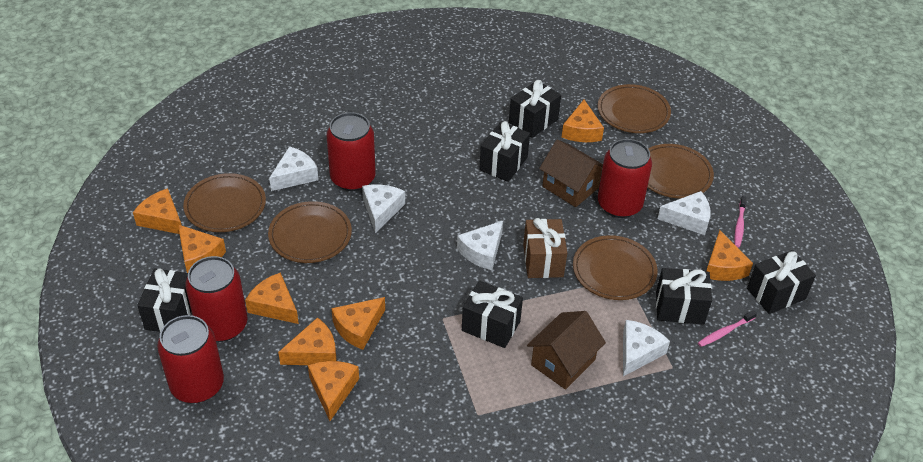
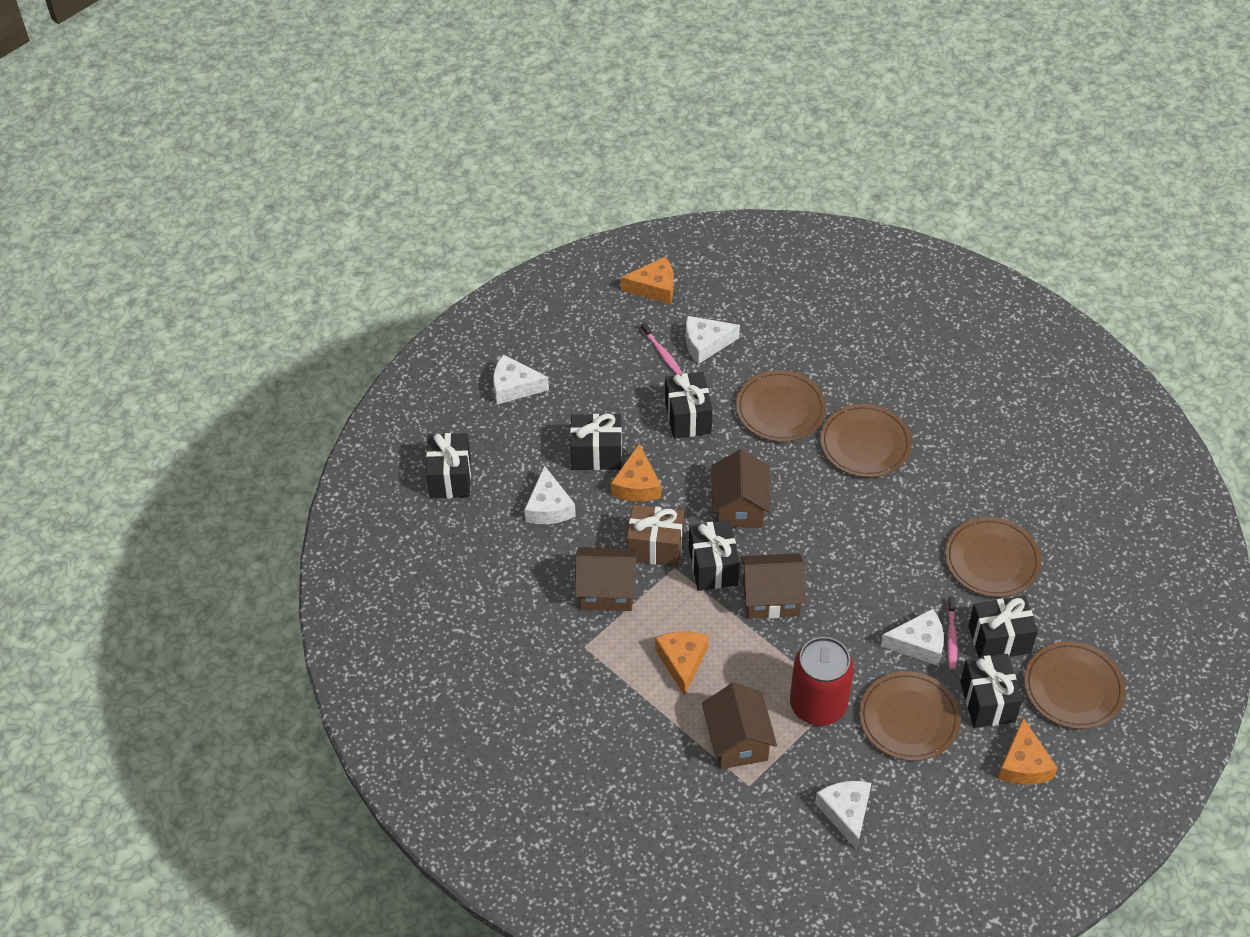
brown house: [527,311,606,390] [539,140,603,207] = 2 -> [575,547,637,611] [702,683,777,769] [712,449,771,528] [740,553,806,619] = 4
orange cheese: [133,188,182,234] [178,225,226,273] [245,272,299,324] [278,317,336,365] [308,361,359,421] [331,297,385,350] [562,100,604,142] [706,230,753,281] = 8 -> [611,443,661,502] [621,256,674,304] [655,631,709,696] [998,718,1057,784] = 4
red can: [157,315,224,403] [185,256,247,342] [327,112,376,191] [598,139,652,218] = 4 -> [790,637,854,726] = 1

